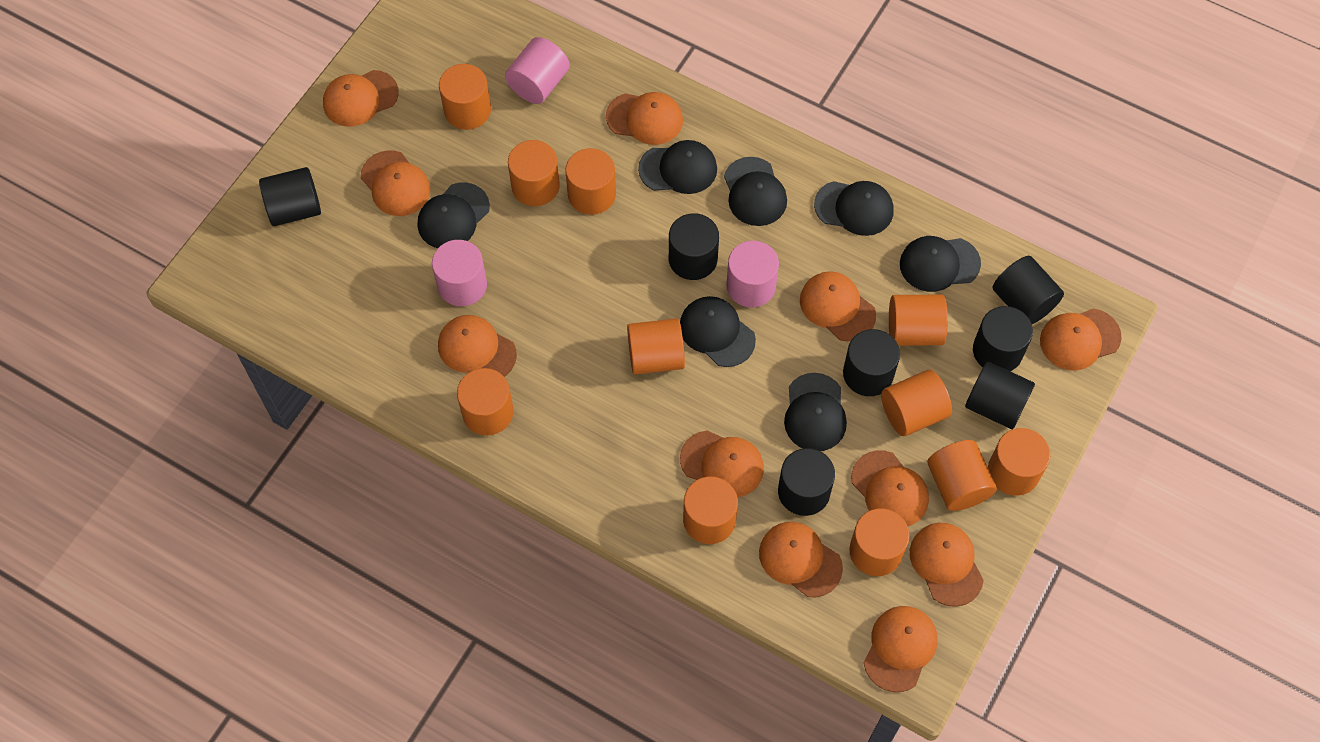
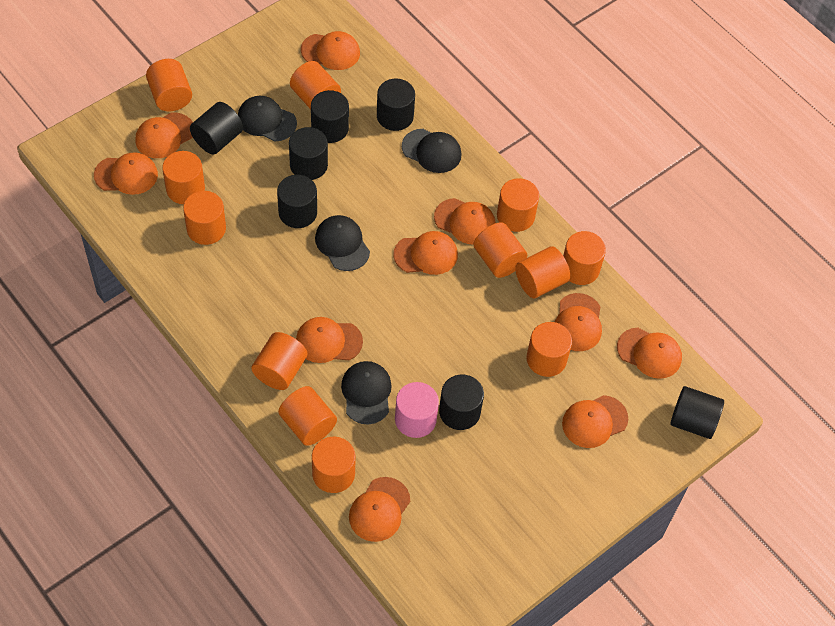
black cap: [418,183,490,248] [638,140,717,194] [680,296,756,367] [724,157,787,226] [784,373,847,451] [814,181,894,236] [900,236,981,292] = 7 -> [238,96,297,141] [315,215,370,271] [341,361,392,424] [402,129,461,173] = 4
orange cap: [323,70,399,127] [361,150,431,216] [438,315,517,377] [606,92,683,145] [680,430,764,497] [759,522,843,597] [800,271,876,341] [851,450,929,526] [864,606,938,692] [910,523,984,607] [1040,309,1122,370] = 11 -> [94,152,158,195] [135,112,193,158] [296,317,363,363] [301,31,360,70] [349,477,410,542] [393,231,458,275] [434,198,496,244] [555,293,602,351] [562,395,628,448] [617,328,682,379] = 10
orange cylinder: [439,64,491,130] [457,368,514,435] [508,140,560,206] [565,148,616,215] [627,318,685,375] [683,477,738,544] [849,508,910,576] [881,370,952,436] [889,295,948,346] [927,440,997,511] [988,428,1050,496] = 11 -> [146,59,192,111] [162,151,205,204] [183,191,226,245] [251,332,307,390] [278,386,337,446] [290,61,341,109] [312,437,356,493] [474,222,527,278] [497,178,539,232] [515,246,570,298] [526,322,572,377] [563,231,606,285] = 12
pink cylinder: [432,240,487,306] [505,37,570,104] [726,241,779,307] = 3 -> [395,382,439,438] = 1

